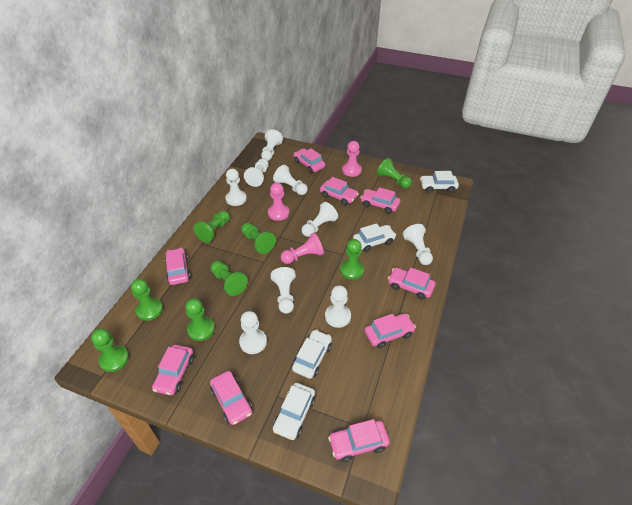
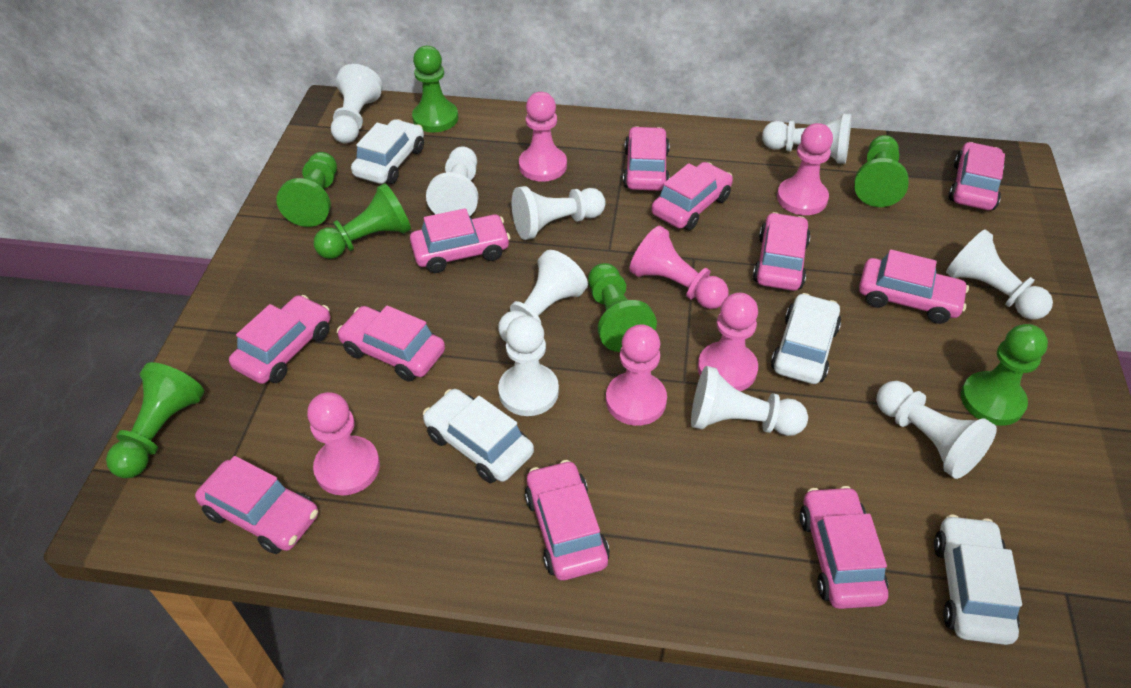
green pawn: [91,328,129,372] [131,279,163,321] [185,298,215,341] [194,211,230,243] [210,261,248,296] [241,223,276,254] [340,239,364,280] [377,158,412,189] = 8 -> [106,362,204,478] [276,152,337,227] [314,183,411,259] [412,46,458,132] [588,263,657,352] [854,135,909,207] [961,324,1048,426] = 7
pink car: [152,345,194,395] [165,248,191,285] [210,371,252,425] [294,148,325,173] [320,177,359,205] [328,419,390,462] [360,187,401,214] [365,313,416,348] [388,267,435,300] = 9 -> [195,456,318,554] [229,295,330,384] [337,305,445,382] [410,208,510,273] [525,460,610,581] [623,126,670,191] [651,162,733,230] [753,212,811,291] [800,486,888,609] [859,249,969,324] [948,142,1005,210] = 11
pink pawn: [268,183,289,221] [281,233,324,264] [342,141,362,177] = 3 -> [307,392,380,496] [519,92,567,182] [606,324,667,426] [629,226,729,309] [698,293,758,391] [777,123,833,215] = 6

